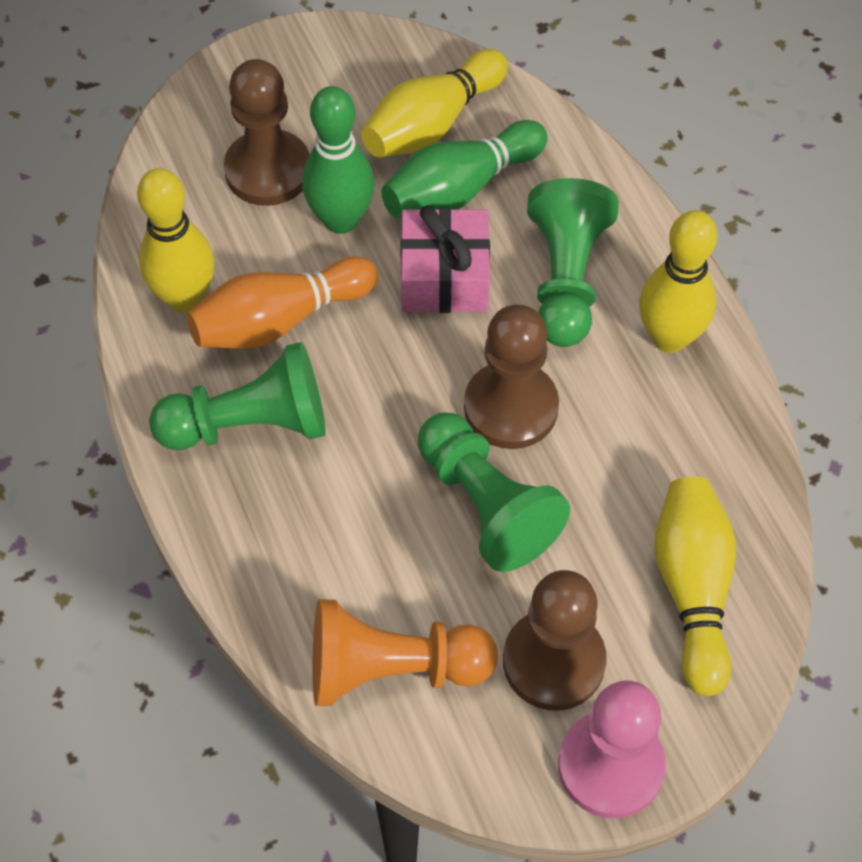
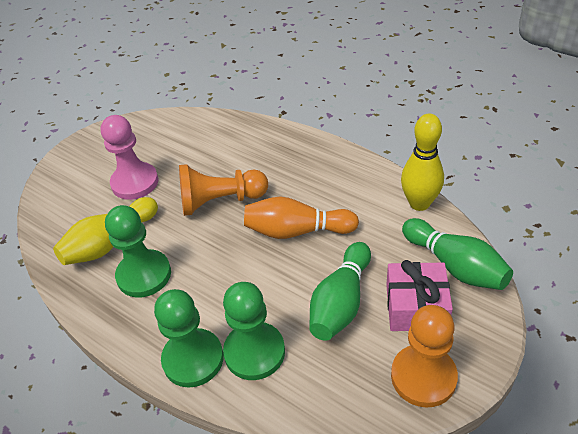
brown pawn: [224,59,310,206] [464,305,559,449] [503,570,607,711] = 3 -> none = 0
orange pawn: [312,599,498,706] = 1 -> [179,164,268,216] [391,305,458,408] = 2
yellow bowling pin: [137,168,215,313] [361,49,508,158] [640,210,717,353] [654,477,736,696] = 4 -> [53,197,158,265] [401,114,444,211] = 2

